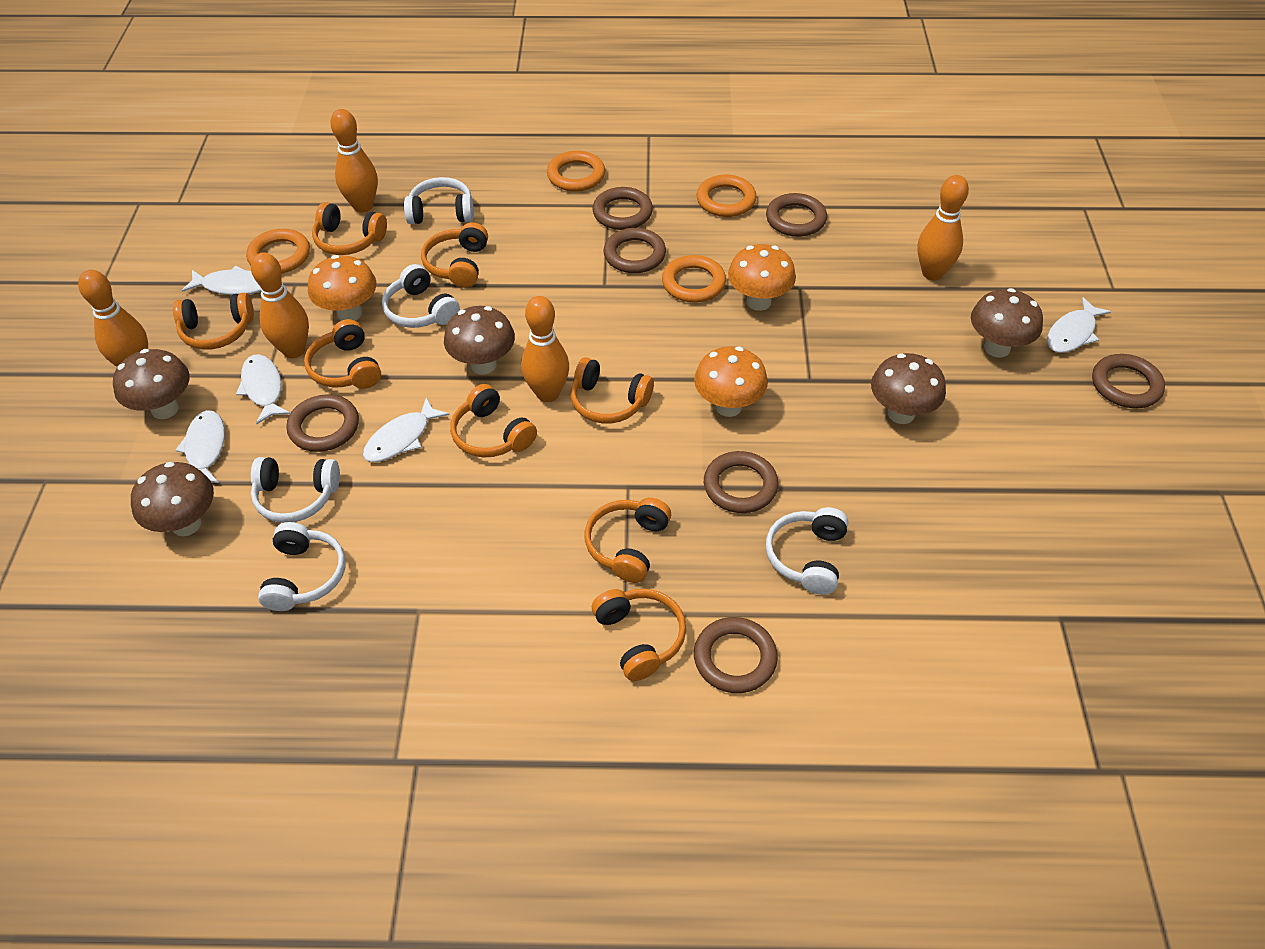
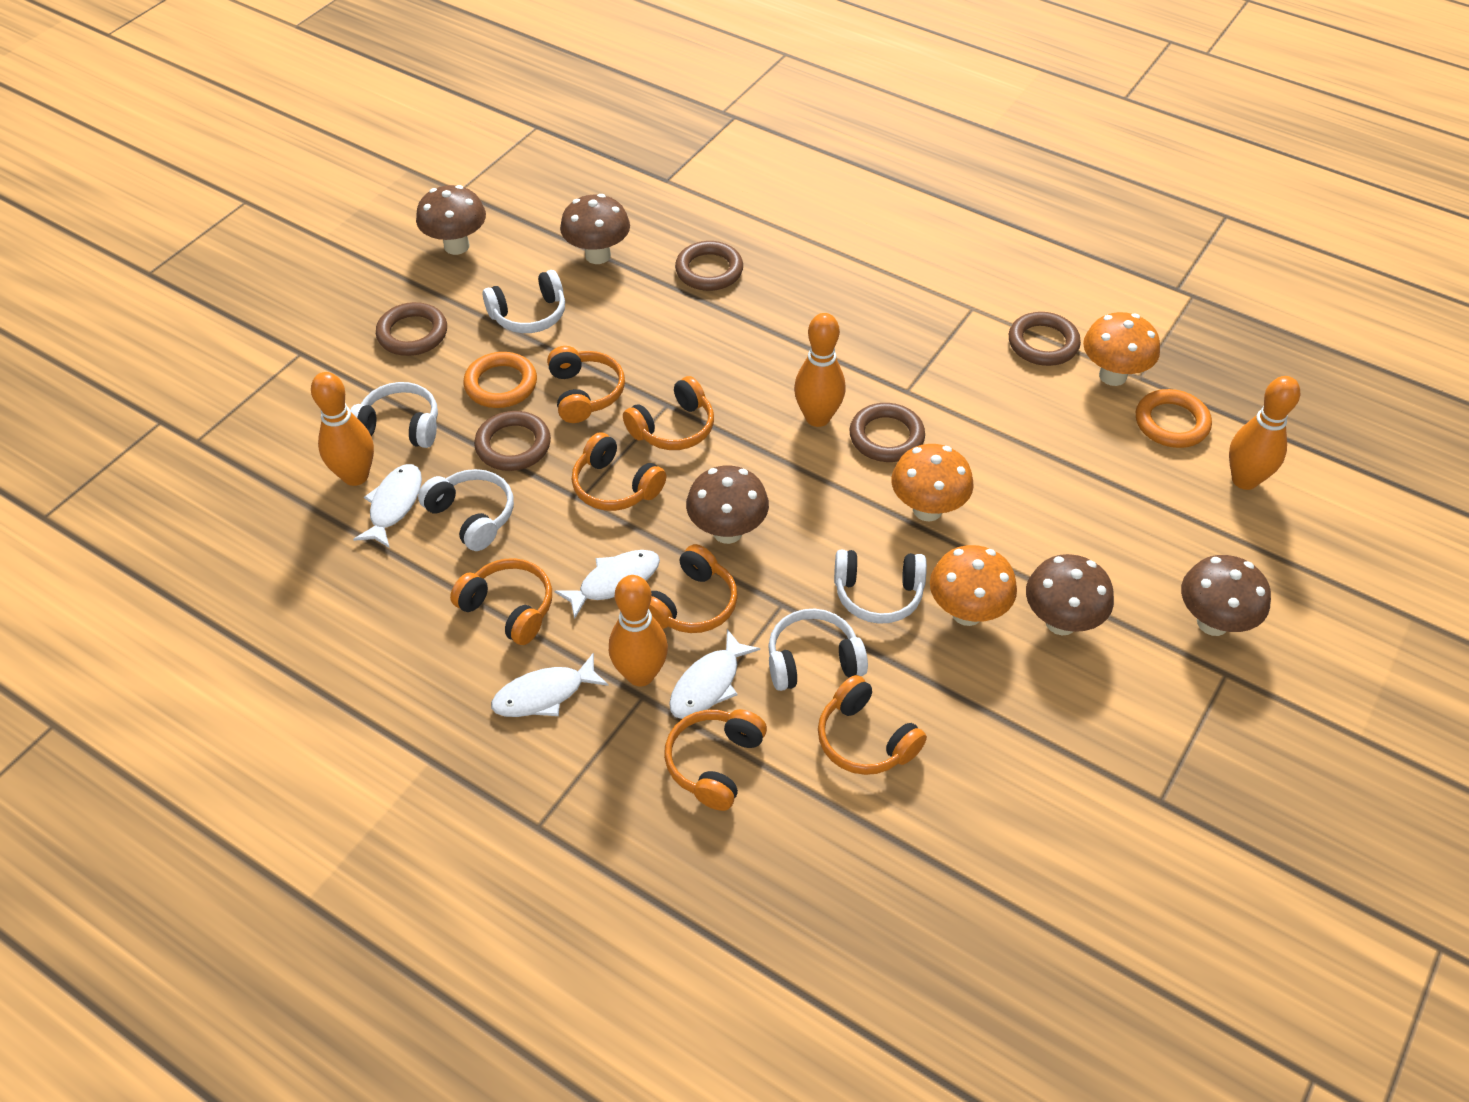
brown ring: [286,394,359,452] [593,187,653,230] [604,228,666,273] [694,617,778,693] [704,451,778,513] [766,193,827,237] [1092,354,1165,408] = 7 -> [376,302,447,356] [474,411,551,471] [675,241,743,291] [849,403,925,462] [1009,312,1081,366] = 5
orange bowling pin: [78,270,148,367] [251,253,309,358] [330,109,378,213] [521,296,569,402] [917,175,969,280] = 5 -> [311,372,374,486] [609,575,668,686] [794,313,846,427] [1229,376,1300,490] = 4
orange headphones: [173,293,254,350] [304,319,381,389] [312,202,387,255] [421,222,488,288] [450,384,537,458] [571,357,654,424] [584,498,671,583] [592,589,686,681] = 8 -> [450,558,552,645] [547,346,625,423] [572,432,667,511] [623,376,714,450] [649,544,738,633] [664,709,767,811] [818,675,927,775] = 7
orange ring: [246,229,310,273] [547,151,605,192] [662,255,726,303] [697,175,756,217] = 4 -> [463,352,537,408] [1136,389,1212,448] = 2
white fish: [175,410,225,483] [182,266,261,295] [236,354,290,424] [363,397,450,462] [1047,297,1111,353] = 5 -> [353,464,422,548] [491,653,609,717] [555,550,660,619] [669,629,760,719] = 4

